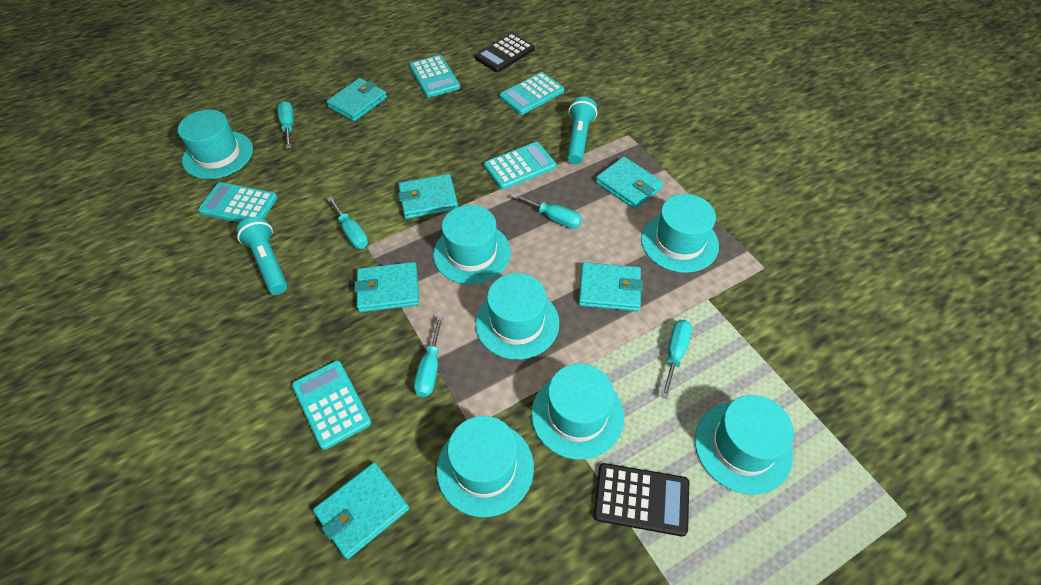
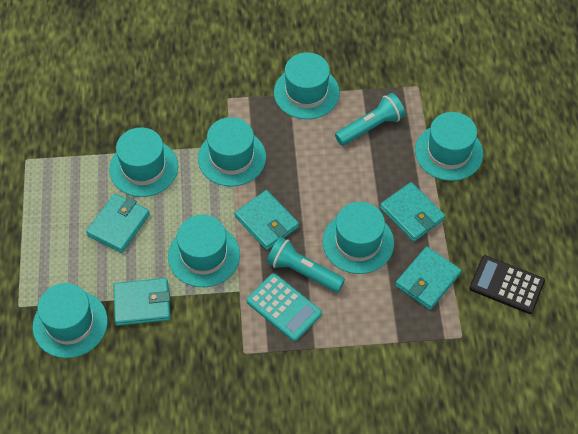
black calculator: [474,33,535,72] [594,463,689,537] = 2 -> [469,255,545,314] = 1
turquoise calculator: [198,182,278,222] [292,360,371,450] [409,55,460,98] [484,142,556,190] [499,72,564,115] = 5 -> [246,273,322,341] = 1
turquoise screwdriver: [278,101,294,149] [327,197,368,249] [414,316,443,397] [512,193,582,229] [661,320,692,399] = 5 -> none = 0
turquoise wallet: [313,462,409,559] [326,78,387,121] [354,262,419,312] [398,174,458,219] [579,262,643,311] [596,157,663,209] = 6 -> [86,193,150,253] [113,278,170,326] [234,190,299,250] [380,182,445,242] [395,247,462,310] = 5

